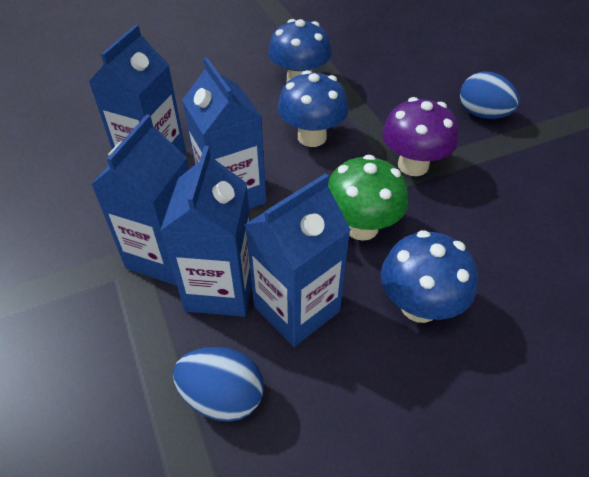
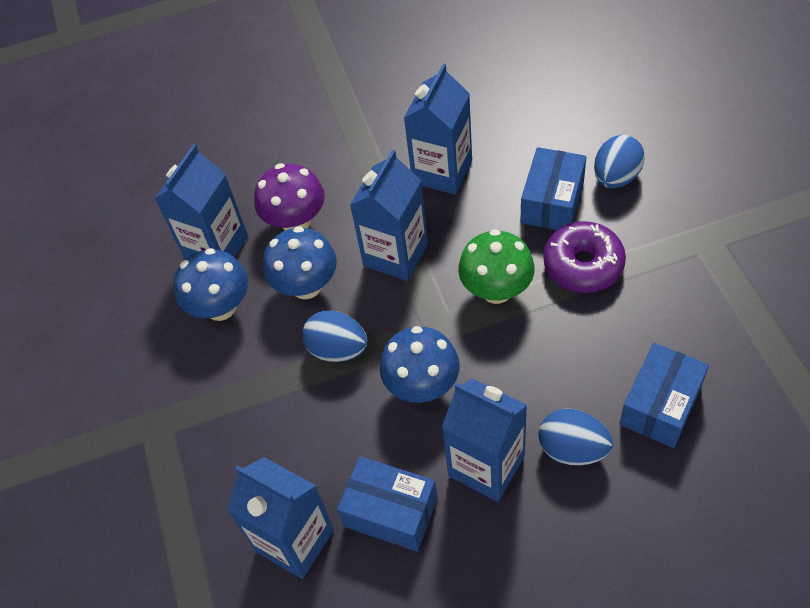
blue box: none = 0 -> [337,456,438,552] [520,147,586,230] [620,343,709,448] = 3
blue egg: [173,347,264,422] [460,72,520,119] = 2 -> [302,311,368,362] [538,409,613,466] [594,135,645,188] = 3
purple donut: none = 0 -> [543,221,626,293] = 1

